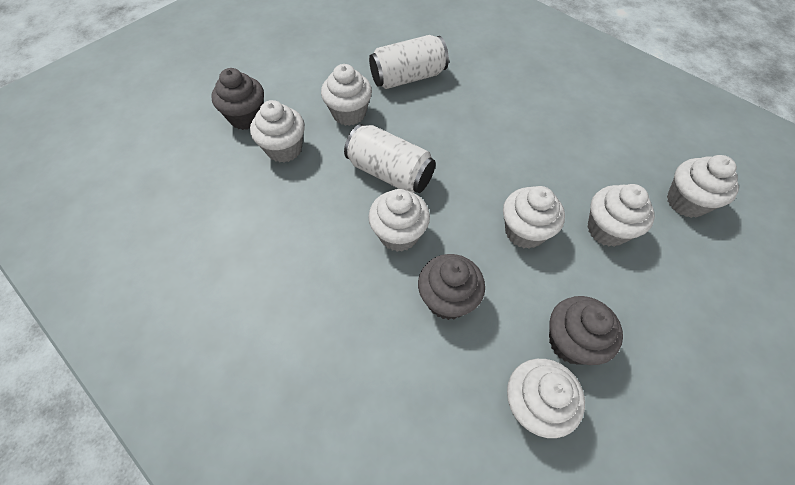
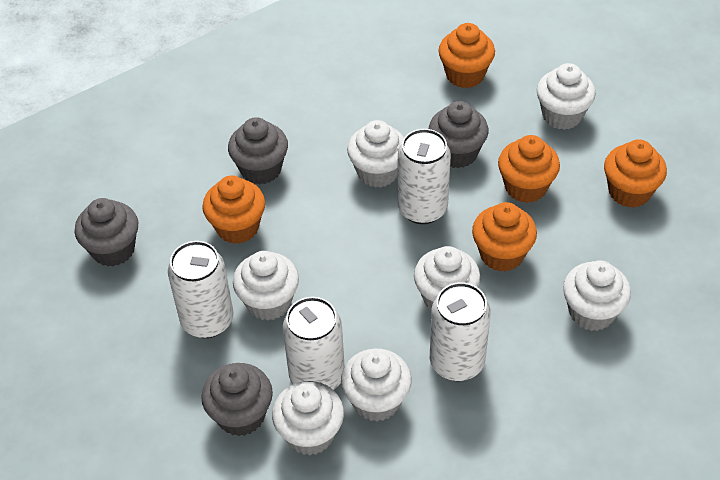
grey cupcake: [211,68,264,130] [418,254,485,320] [549,296,623,365] = 3 -> [75,198,138,267] [201,363,273,436] [228,117,288,185] [429,101,489,168] = 4
orange cupcake: none = 0 -> [202,176,265,244] [439,23,495,88] [472,202,537,272] [498,135,560,203] [604,139,667,208] = 5
white can: [344,124,436,193] [369,35,449,89] = 2 -> [168,241,234,338] [283,297,345,390] [397,129,451,224] [430,282,491,381] = 4

